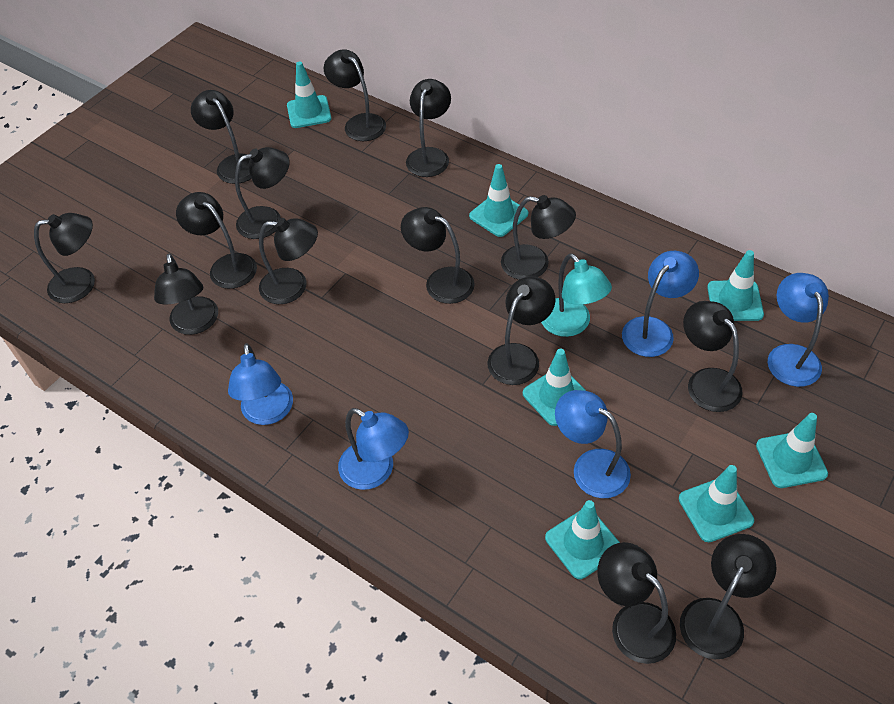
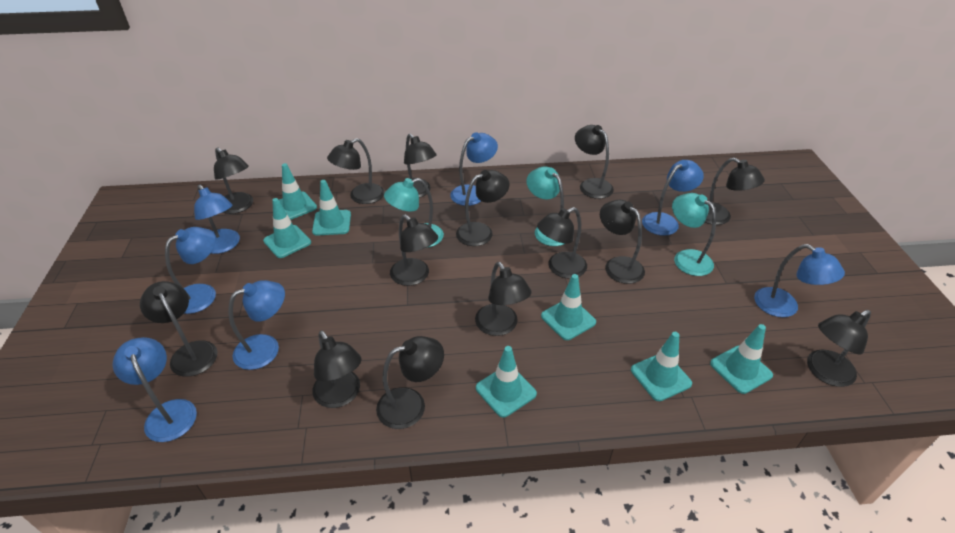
blue lamp: [228,343,293,425] [338,408,409,490] [555,390,631,498] [622,251,699,357] [768,273,829,387] = 5 -> [113,337,197,442] [165,227,216,314] [194,185,240,254] [228,280,285,370] [451,132,498,206] [642,160,704,236] [754,244,845,317] = 7
turquoise lamp: [541,253,612,337] = 1 -> [384,178,444,247] [526,166,566,246] [672,193,716,276] = 3

